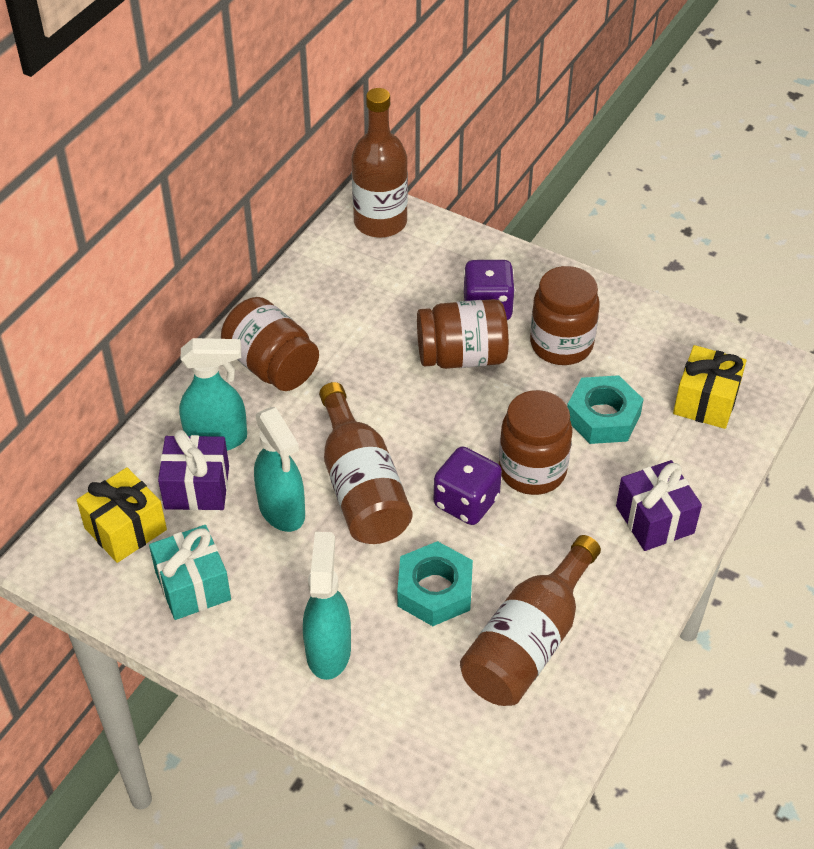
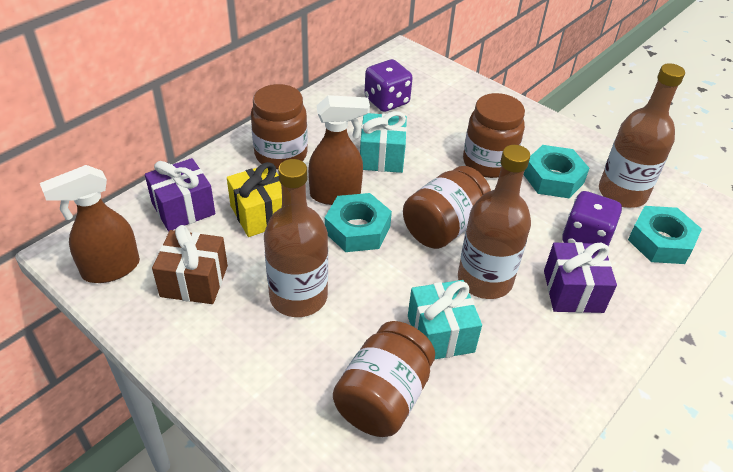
brown gift: none = 0 -> [152,225,228,304] = 1
brown spray bottle: none = 0 -> [40,165,140,283] [308,95,370,205] = 2
turquoise gift: [149,525,231,620] = 1 -> [360,111,407,173] [408,280,482,359] = 2
turquoise nut: [397,541,473,626] [567,375,644,444] = 2 -> [325,193,392,252] [523,145,589,198] [628,206,702,264] = 3
turquoise spray bottle: [179,338,247,451] [254,407,305,532] [303,532,351,680] = 3 -> none = 0
yellow gift: [77,467,167,563] [673,345,746,429] = 2 -> [227,162,282,237] = 1

